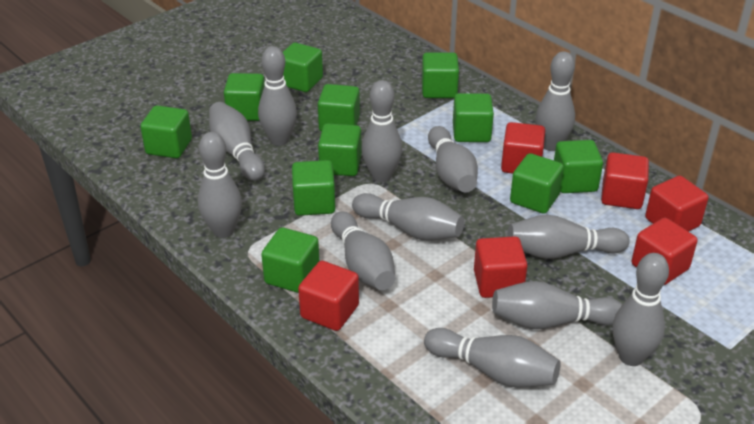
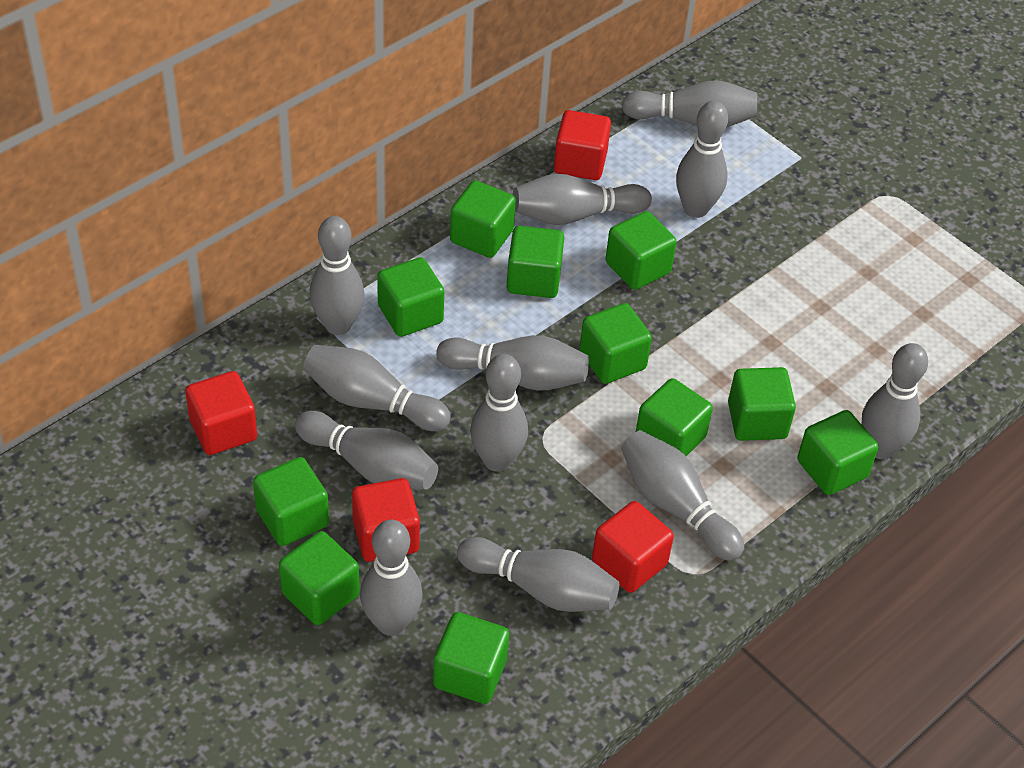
red cube: [298,261,359,331] [474,236,527,298] [501,122,545,173] [601,152,649,209] [632,218,698,285] [645,176,709,232] = 6 -> [185,371,257,455] [352,478,420,562] [554,110,611,180] [592,501,674,593] = 4

